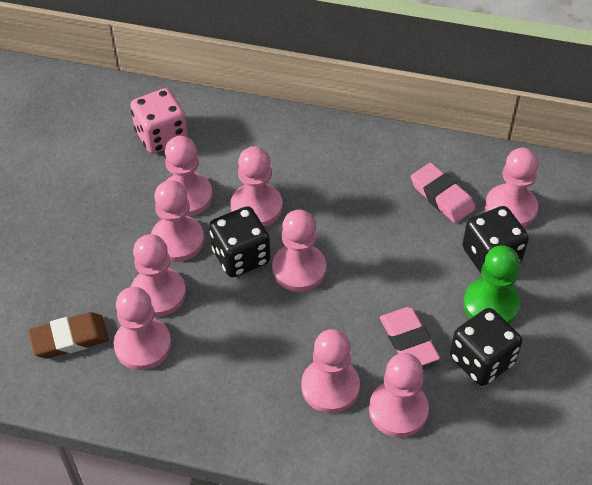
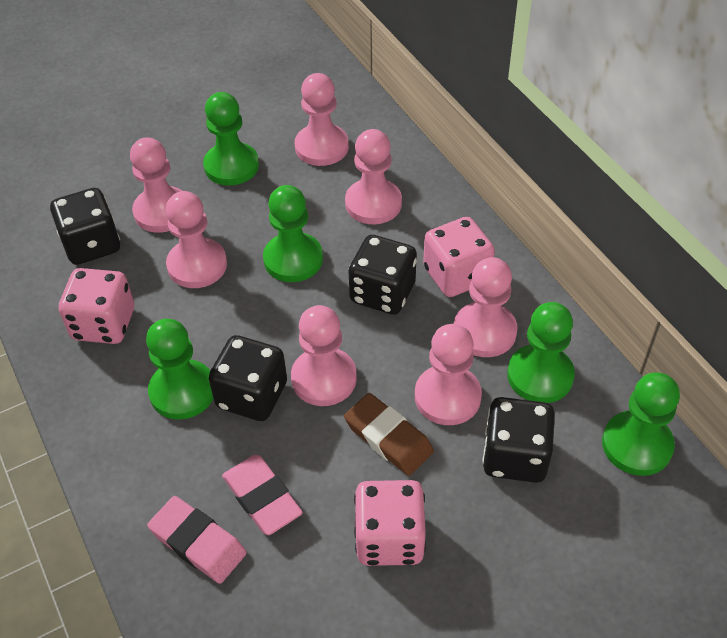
black dice: [209,206,270,277] [450,308,522,386] [462,206,529,273] = 3 -> [50,188,120,265] [209,335,287,421] [349,235,417,315] [482,397,555,483] = 4
green pawn: [463,245,520,324] = 1 -> [146,319,213,420] [203,92,259,185] [263,185,323,282] [507,302,575,403] [602,372,680,476] = 5
pink dice: [130,88,188,154] = 1 -> [59,268,134,344] [354,480,426,566] [423,217,495,297] = 3
pink pawn: [114,287,171,370] [131,234,186,317] [151,180,204,262] [165,136,212,217] [231,146,282,227] [272,210,326,292] [301,329,360,413] [369,353,429,437] [485,148,539,227] = 9 -> [130,137,182,233] [166,191,227,288] [291,305,357,406] [295,73,349,166] [345,129,402,224] [415,324,482,425] [454,257,518,357] = 7

